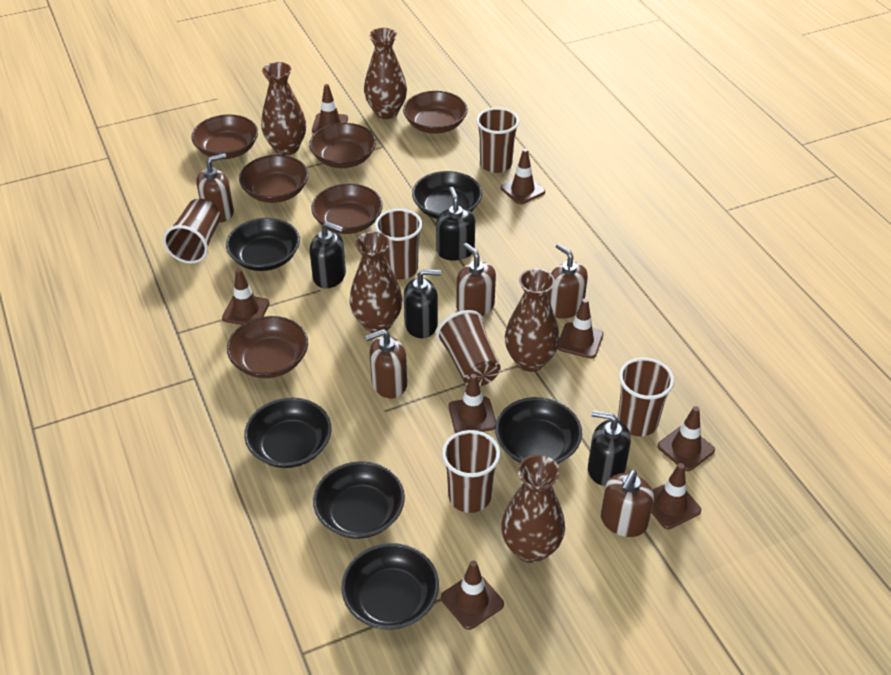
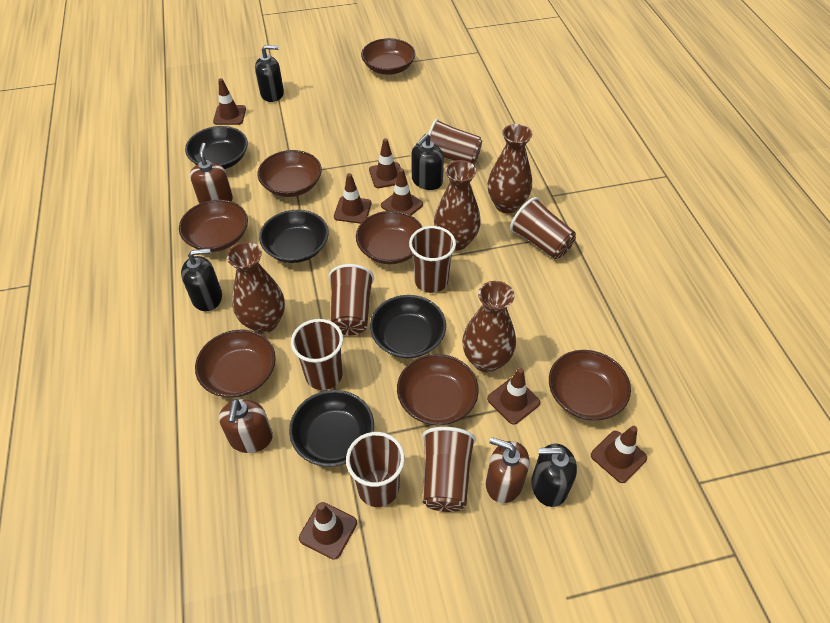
black bowl: [226,218,300,271] [244,398,332,468] [313,461,405,539] [341,543,439,630] [412,171,482,219] [495,397,582,464] = 6 -> [185,126,248,169] [259,210,329,263] [289,390,374,467] [370,295,446,358] = 4
brown bowl: [191,115,258,159] [227,316,308,378] [239,155,308,203] [309,123,376,168] [311,184,383,234] [403,91,468,134] = 6 -> [179,200,248,252] [195,330,276,398] [257,150,322,197] [356,211,422,264] [361,38,415,75] [397,354,479,425] [549,350,631,420] = 7
brown cup: [163,199,221,264] [375,209,422,280] [437,310,501,386] [442,430,500,513] [476,108,519,173] [618,358,674,436] = 6 -> [291,319,343,390] [328,264,374,336] [346,432,405,507] [409,226,456,293] [422,427,476,512] [428,119,482,164] [510,197,576,259] = 7
brown soap dispenser: [197,153,234,222] [365,329,407,398] [456,243,496,316] [548,243,588,319] [601,470,654,537] = 5 -> [190,143,233,204] [219,399,273,453] [486,437,529,503] = 3
brown traffic cone: [222,268,270,325] [312,84,348,133] [441,560,504,630] [449,374,496,433] [500,149,545,204] [557,298,603,359] [651,463,701,529] [657,406,715,471] = 8 -> [213,78,246,125] [299,502,357,560] [334,173,372,224] [369,138,401,188] [381,168,423,215] [487,368,540,425] [591,426,647,483] = 7
brown vase: [261,62,306,155] [349,232,402,333] [364,28,407,119] [501,455,565,563] [505,268,560,372] = 5 -> [227,242,285,334] [434,160,481,251] [462,281,516,372] [487,124,532,213] = 4

